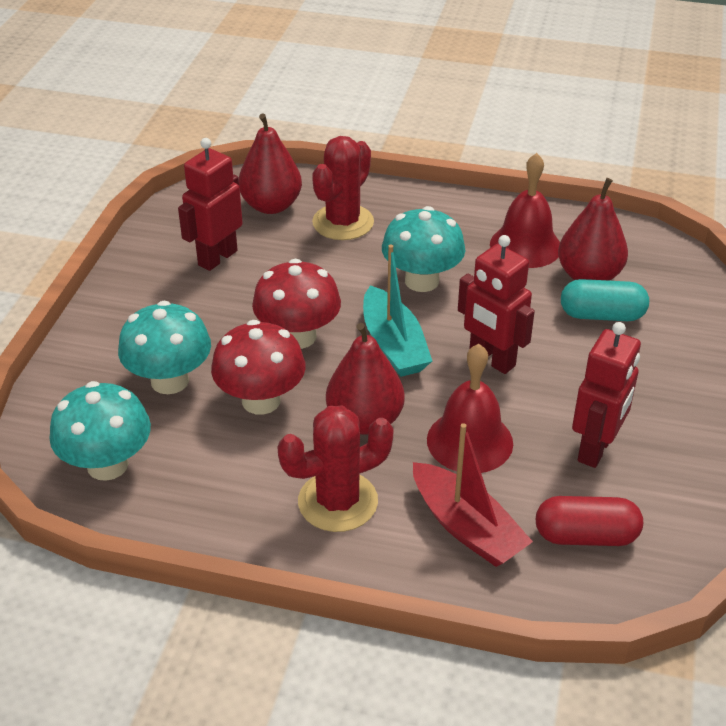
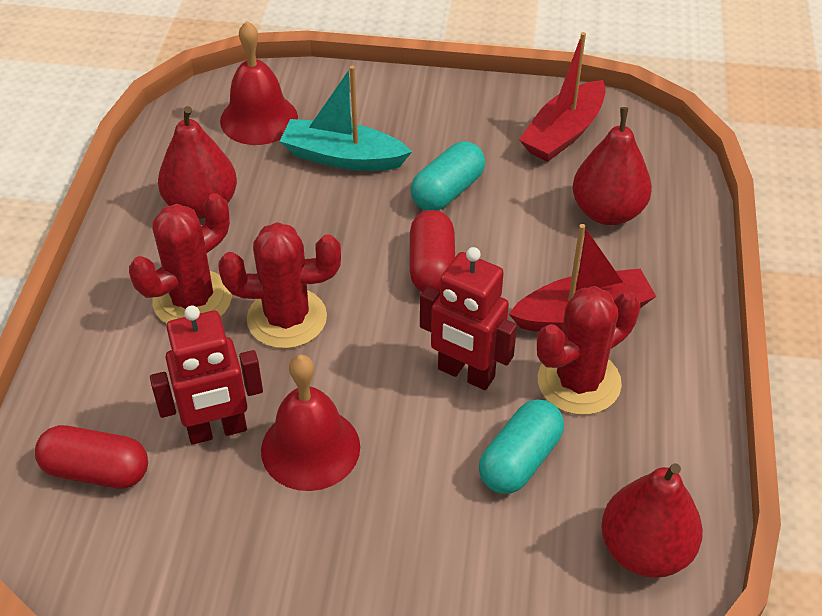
red boat: [413,423,533,567] = 1 -> [509,224,656,332] [519,32,606,162] = 2
red cactus: [277,406,394,532] [312,136,374,240] = 2 -> [129,193,232,324] [218,222,341,349] [537,286,640,415] = 3
red capsule: [536,496,643,546] = 1 -> [35,425,148,489] [410,210,455,292] = 2
red mushroom: [211,320,306,415] [252,259,341,349] = 2 -> none = 0
red robot: [178,138,243,271] [458,235,535,374] [572,322,641,468] = 3 -> [150,306,263,445] [420,247,517,390] = 2
turquoise capsule: [561,279,649,321] = 1 -> [411,141,485,211] [479,399,564,494] = 2
turquoise mushroom: [49,381,151,481] [118,301,211,394] [382,206,465,292] = 3 -> none = 0

